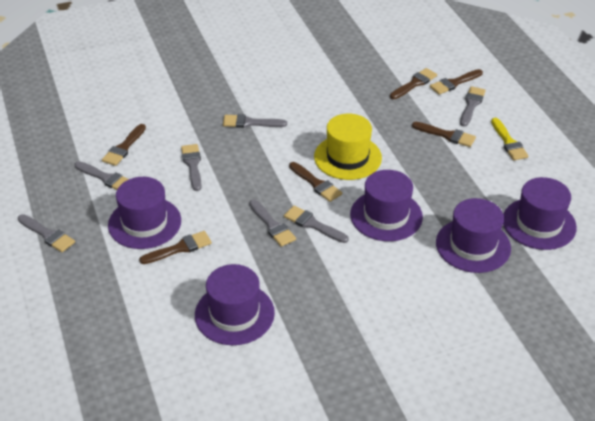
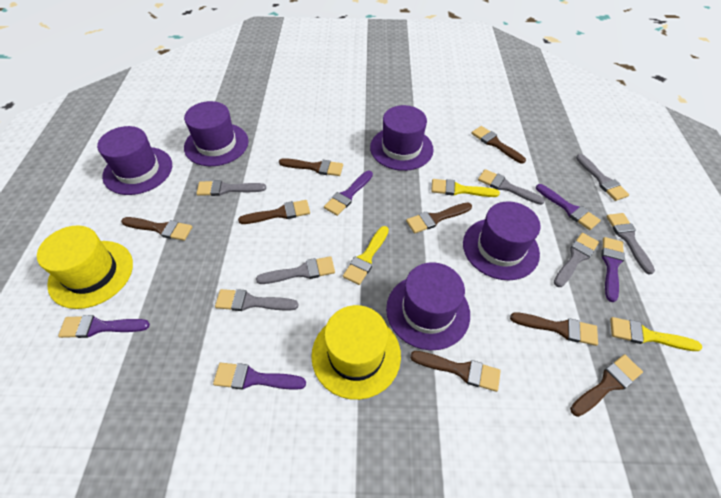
brown brush: [102,124,146,166] [139,231,212,264] [289,162,342,202] [390,68,437,99] [412,122,476,147] [430,69,483,95] = 6 -> [121,217,192,241] [238,200,310,224] [279,158,343,176] [406,203,472,233] [410,351,501,392] [471,126,526,163] [510,312,598,346] [570,354,643,417] = 8
purple brush: none = 0 -> [58,315,150,338] [213,363,306,390] [324,171,373,216] [536,184,601,230] [602,237,625,302] = 5
yellow brush: [491,118,529,161] = 1 -> [343,226,389,285] [431,179,500,197] [610,317,702,351] = 3
yellow hat: [314,114,382,180] = 1 -> [37,225,133,309] [311,305,401,400] = 2

